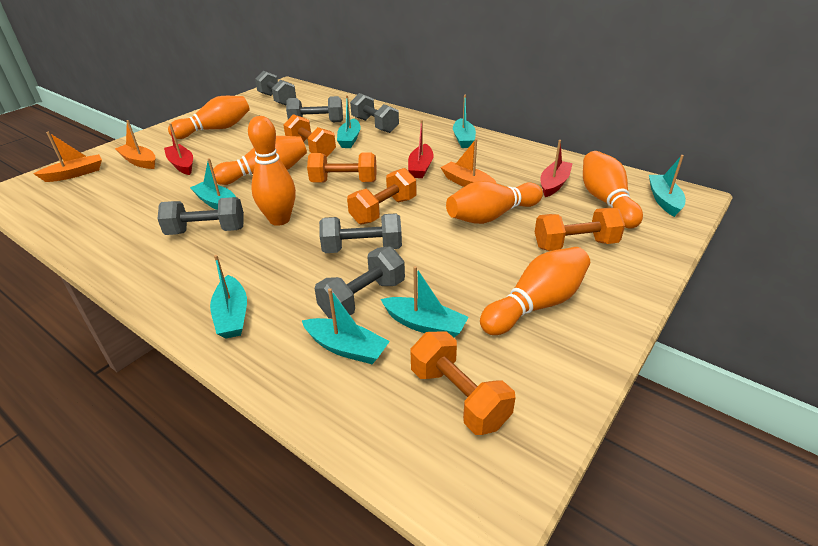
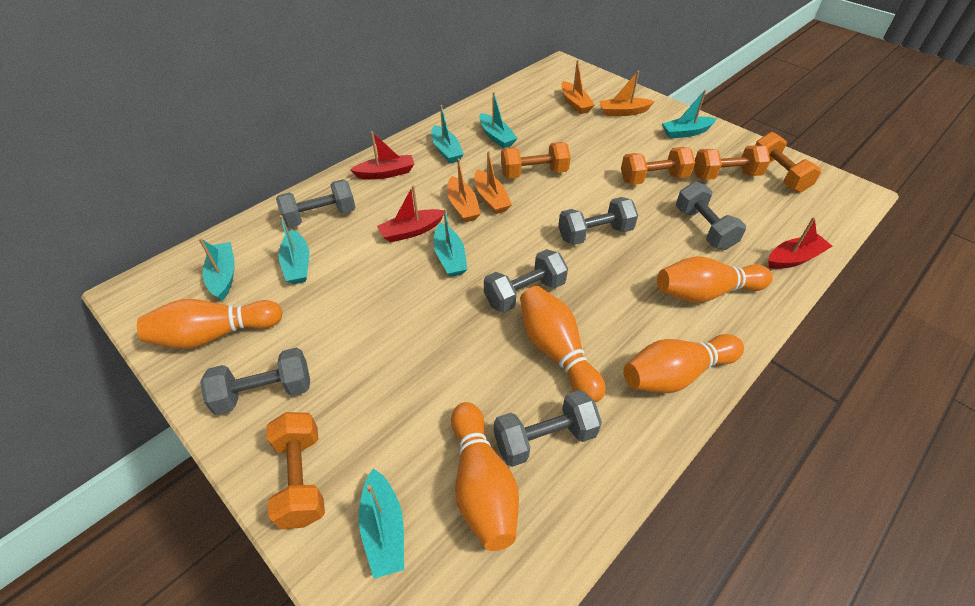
orange boat: [34,132,102,182] [115,120,156,169] [440,139,496,187] = 3 -> [447,158,481,222] [474,151,512,214] [561,60,595,114] [599,71,655,116] = 4
orange bowling pin: [168,96,250,139] [213,136,307,185] [248,116,296,226] [446,181,543,224] [480,247,590,335] [583,151,643,229] = 6 -> [137,299,283,349] [451,402,519,551] [520,286,605,402] [623,334,744,393] [657,256,773,303] = 5

